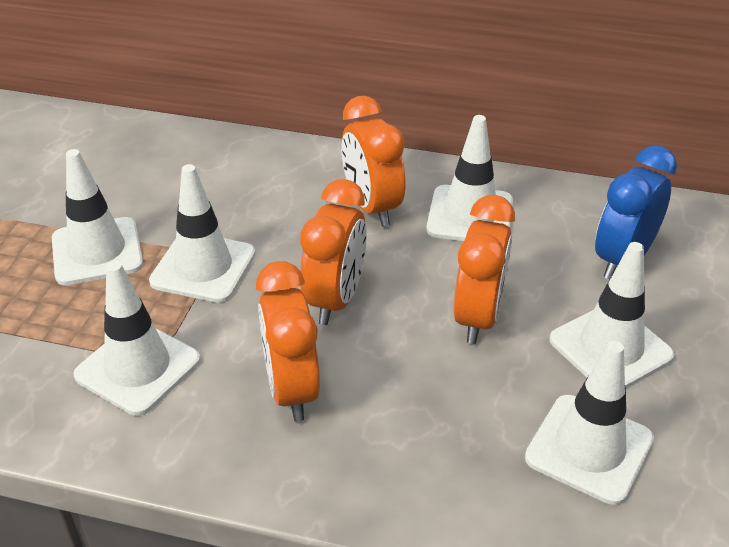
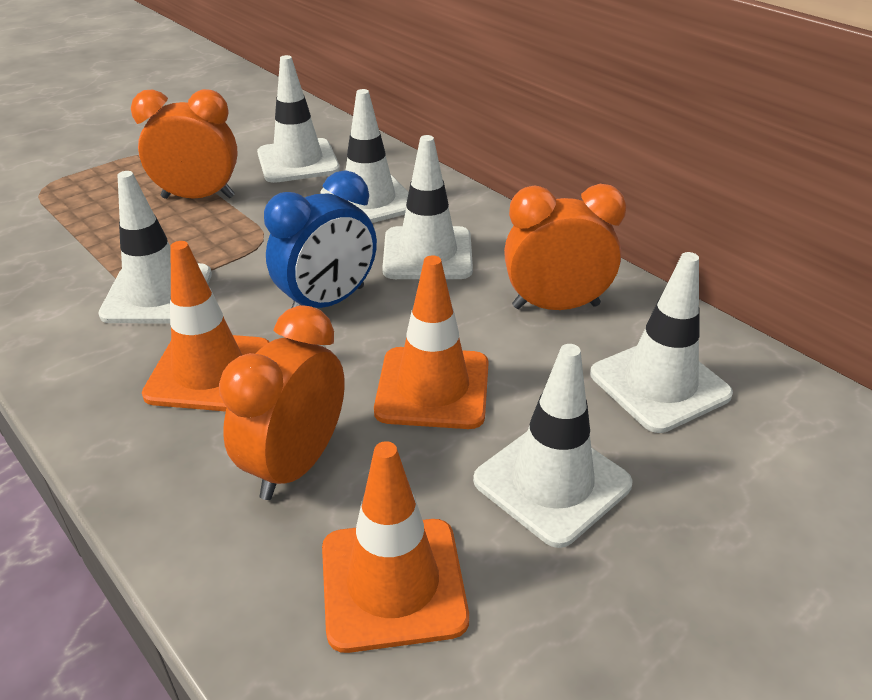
orange clock: [256,261,320,422] [300,179,367,325] [341,96,405,227] [454,195,515,344] = 4 -> [131,89,238,199] [219,305,345,500] [504,184,626,310] = 3
orange traffic cone: none = 0 -> [142,241,269,412] [322,441,469,653] [374,255,489,429] = 3

